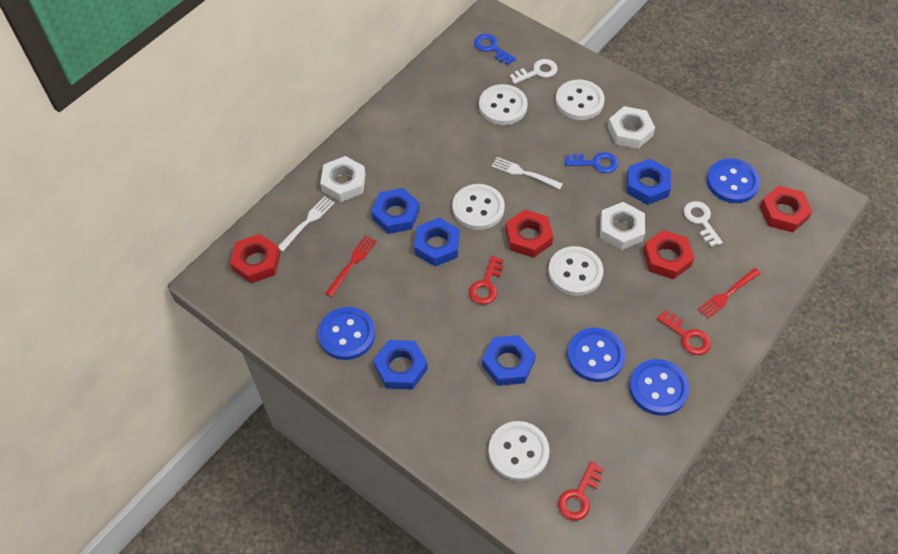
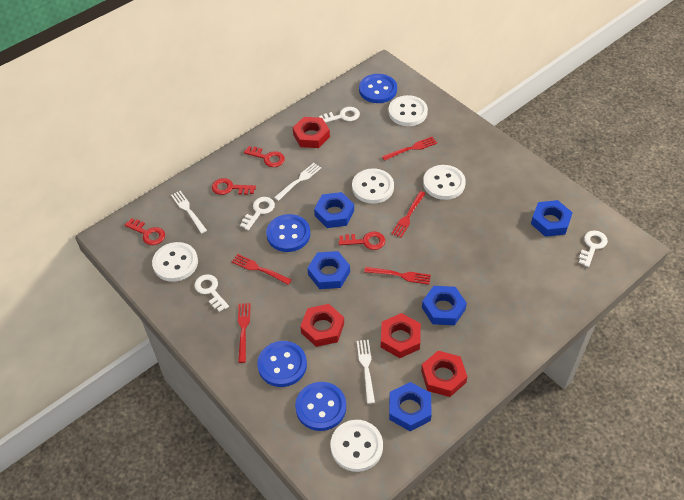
blue key: [474,34,516,65] [565,152,618,173] = 2 -> none = 0
red fork: [325,235,377,297] [698,268,761,319] = 2 -> [232,254,292,285] [238,303,251,363] [364,267,431,285] [382,137,437,161] [391,191,426,238] = 5
red key: [469,256,503,305] [558,461,604,521] [657,310,711,355] = 3 -> [125,218,165,245] [212,178,256,195] [244,146,285,167] [339,232,385,250] = 4
white fork: [278,196,335,251] [491,157,563,189] = 2 -> [171,191,207,233] [274,163,321,201] [357,340,375,404] = 3
white key: [510,59,557,84] [683,201,723,247] = 2 -> [194,274,229,312] [240,197,275,230] [319,107,360,123] [579,230,608,267] = 4
white nut: [320,156,366,202] [600,202,645,250] [608,106,655,149] = 3 -> none = 0

